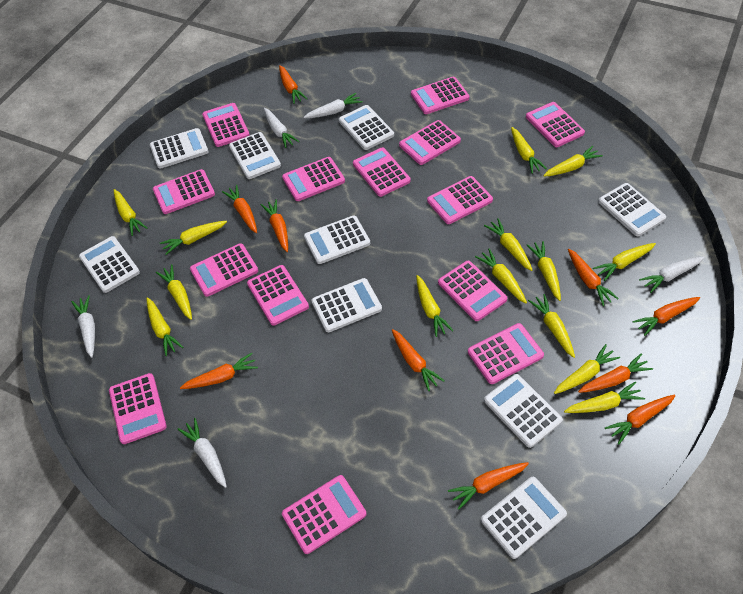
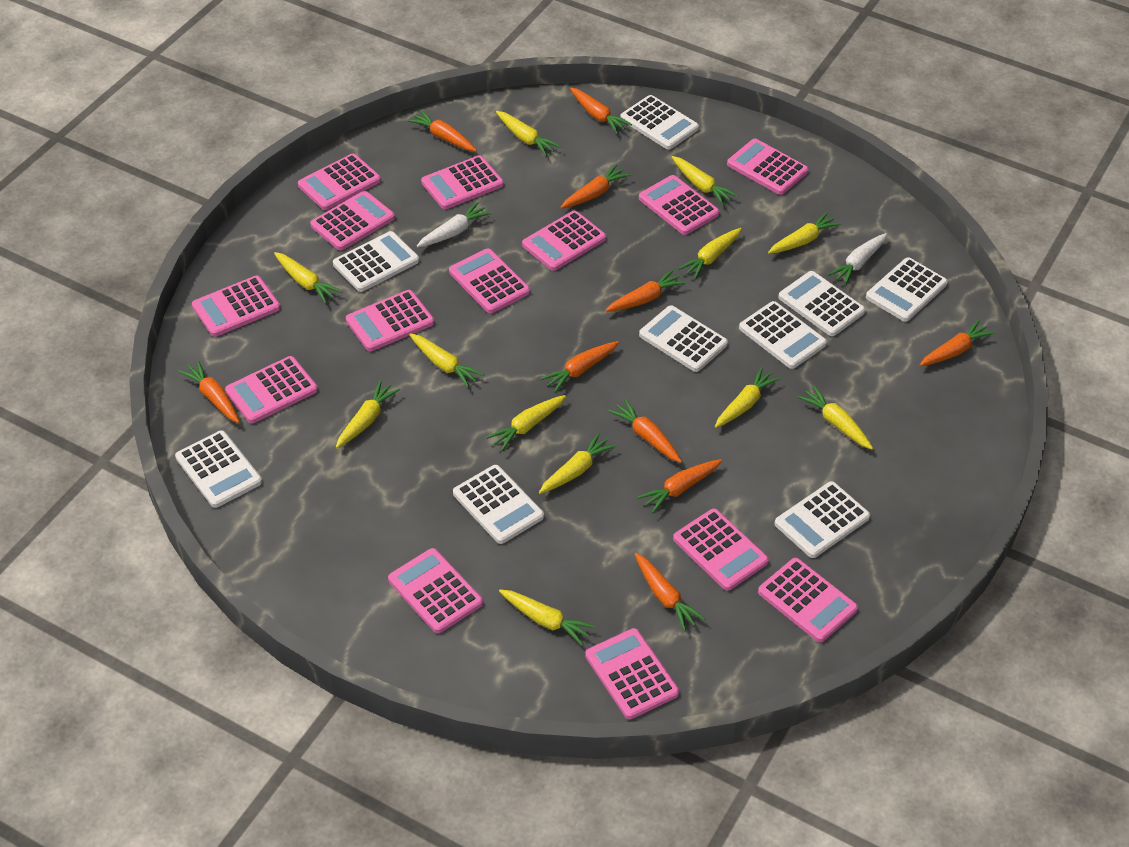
white carrot: [71,295,95,358] [177,418,227,488] [264,108,299,148] [303,93,363,118] [639,257,704,293] = 5 -> [417,202,492,247] [828,233,887,286] = 2
yellow carrot: [114,189,147,236] [146,297,183,356] [156,264,192,320] [160,221,227,255] [416,275,454,337] [475,249,527,303] [484,218,533,271] [511,127,547,174] [527,241,561,301] [528,294,575,358] [543,146,603,176] [554,344,620,394] [564,382,645,413] [593,243,656,281] = 14 -> [274,252,342,304] [336,380,400,448] [409,333,484,388] [486,395,566,451] [496,111,561,156] [499,590,595,646] [539,433,616,494] [672,156,738,206] [678,228,742,280] [715,367,781,428] [768,212,842,254] [798,386,873,449] = 12

